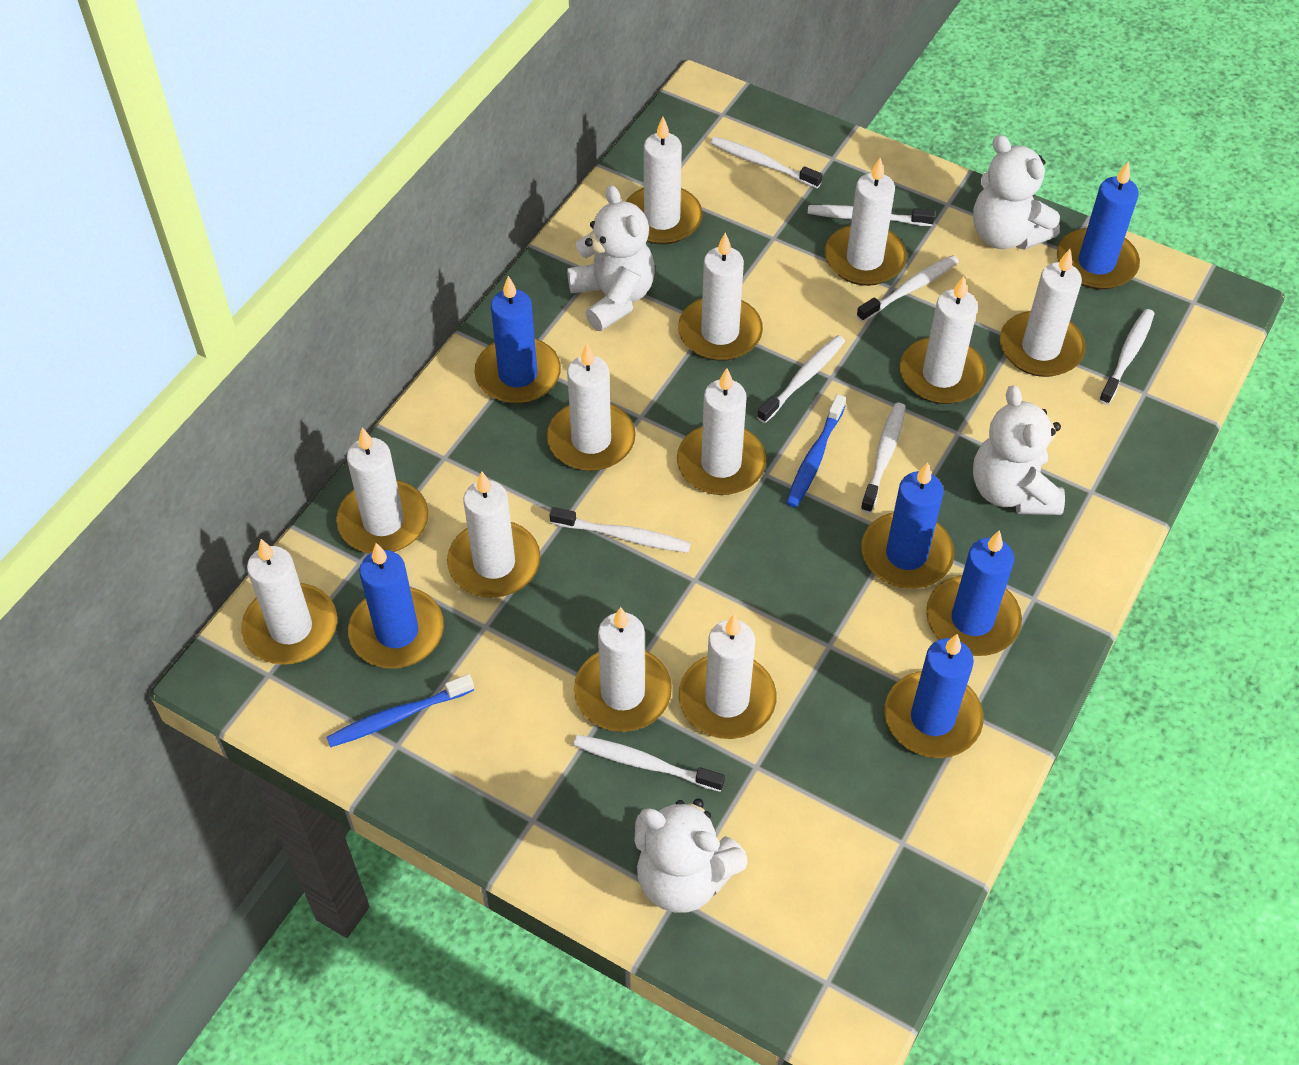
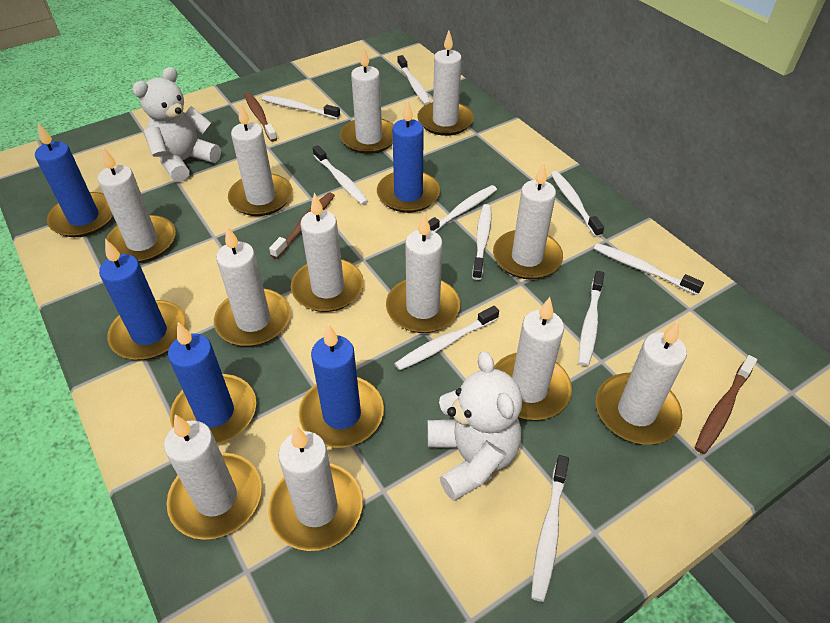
blue candle: [348,543,444,669] [474,276,561,404] [861,462,954,589] [885,634,984,758] [926,530,1022,656] [1057,161,1140,290] = 6 -> [35,123,113,237] [99,239,187,360] [168,322,256,444] [299,324,384,448] [377,100,440,213] = 5
blue toothbrush: [326,674,474,747] [786,394,846,507] = 2 -> none = 0
brown toothbrush: none = 0 -> [245,93,277,142] [269,192,335,259] [695,355,757,454] = 3
white teddy bear: [567,185,655,331] [634,799,748,913] [973,135,1060,250] [973,385,1065,515] = 4 -> [132,67,221,182] [427,351,522,501] = 2
white toothbrush: [550,507,691,553] [573,735,725,792] [710,137,823,189] [757,335,845,423] [808,205,935,226] [856,255,959,322] [861,403,906,513] [1099,309,1155,405] = 8 -> [262,95,340,119] [313,145,368,205] [394,306,499,371] [397,55,431,105] [428,185,497,232] [472,204,492,280] [531,455,569,602] [551,171,604,237] [579,271,605,366] [594,243,704,295] = 10

